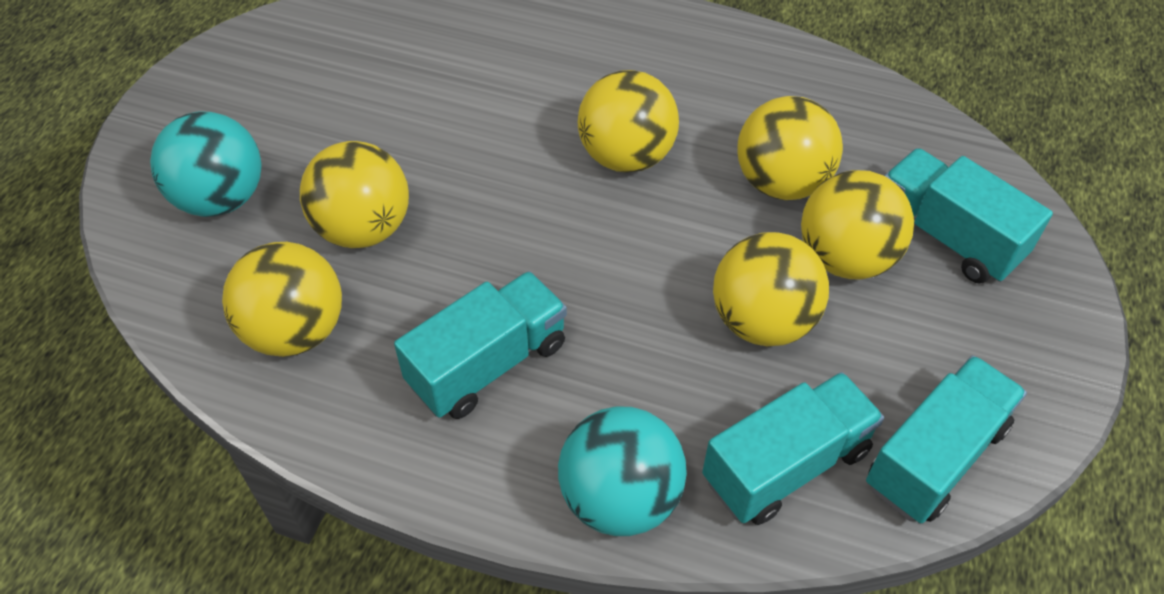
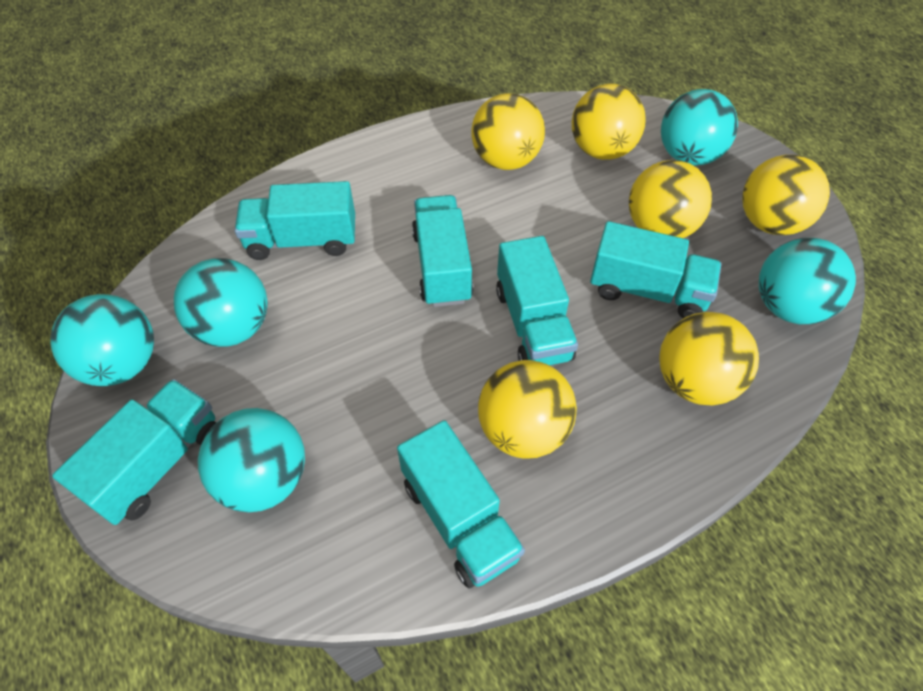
turquoise ball: [150,111,262,217] [558,407,687,536] = 2 -> [50,294,154,386] [174,258,268,347] [198,408,305,512] [661,89,738,166] [759,238,856,324] = 5
turquoise truck: [394,271,567,419] [702,372,884,525] [866,355,1027,523] [884,148,1053,284] = 4 -> [52,379,216,525] [235,181,355,260] [397,420,525,588] [412,195,474,307] [496,236,578,365] [590,221,722,318] = 6

